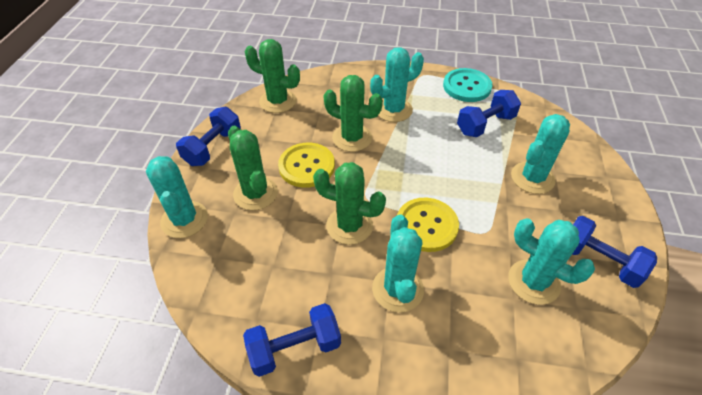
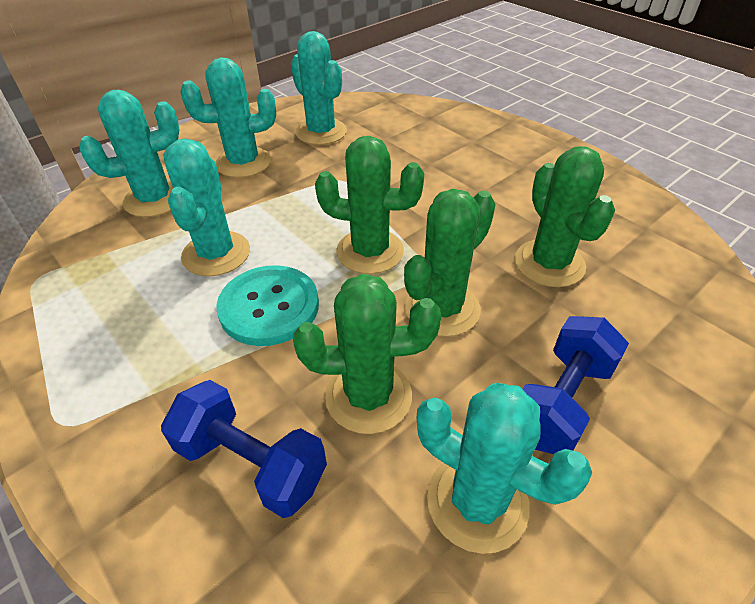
blue dumbbell: [176,107,241,166] [243,303,341,377] [457,90,521,137] [573,216,657,288] = 4 -> [161,380,327,518] [523,316,629,454] = 2
yellow button: [278,143,335,188] [397,198,459,252] = 2 -> none = 0

